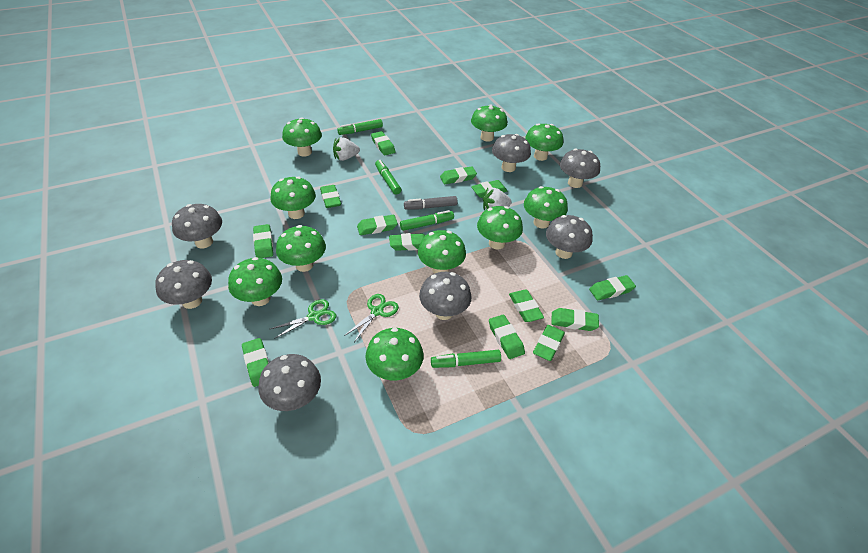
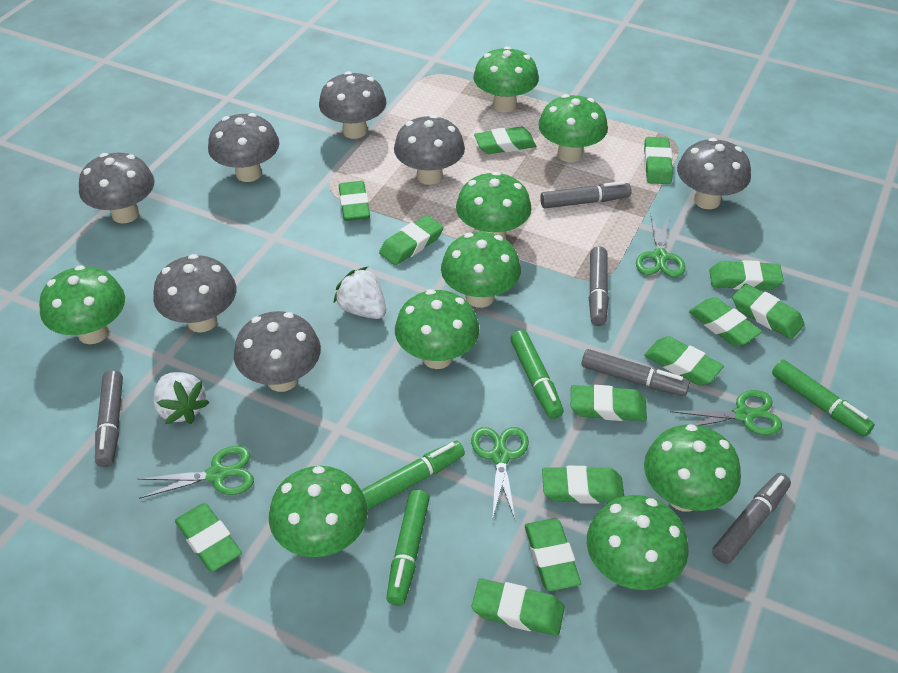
green mushroom: [228,257,282,306] [270,176,316,219] [276,225,326,272] [282,117,322,157] [365,328,423,380] [418,230,466,273] [471,104,507,142] [477,206,523,249] [524,186,568,229] [525,123,563,161] = 10 -> [39,265,125,344] [269,466,368,557] [395,289,480,369] [441,232,521,308] [456,171,532,239] [473,46,539,112] [538,94,608,162] [587,495,689,590] [644,424,741,512] = 9
green scissors: [270,299,336,339] [344,294,399,342] = 2 -> [138,446,254,499] [471,427,529,520] [636,214,685,277] [670,390,782,435] = 4
grey marker: [404,196,457,210] = 1 -> [95,370,123,467] [540,181,632,208] [582,349,690,396] [589,246,609,326] [712,473,791,564] = 5

